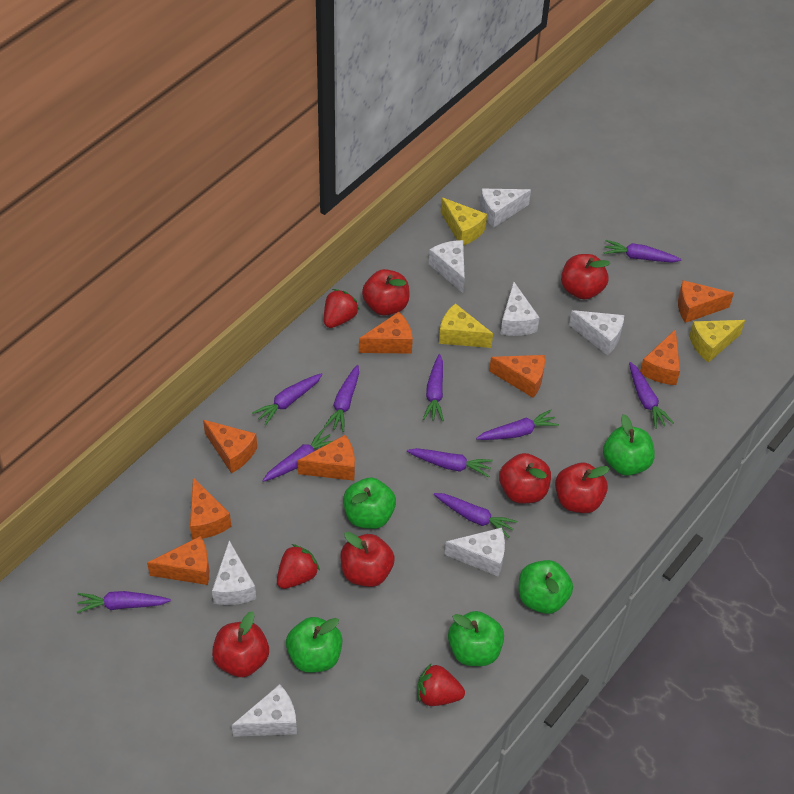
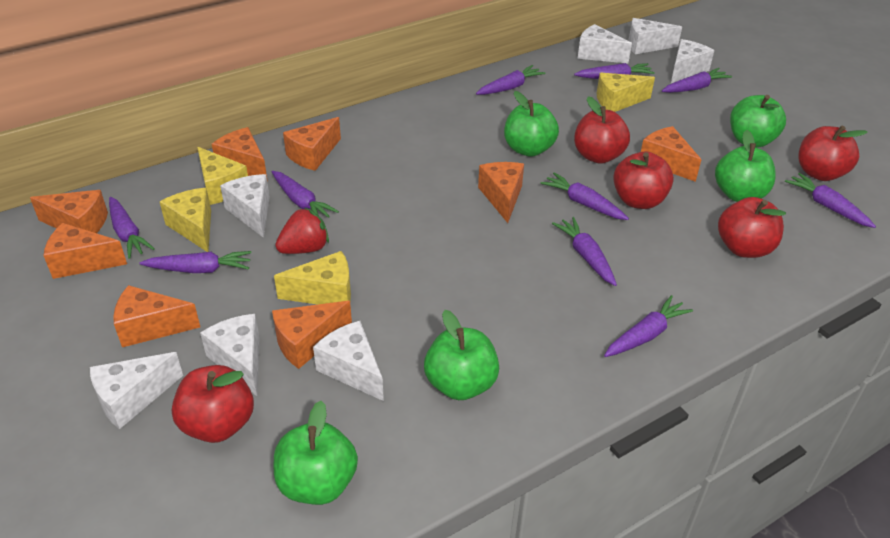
red apple: [212,611,269,677] [340,532,395,587] [362,269,409,316] [499,453,551,504] [555,463,610,513] [561,254,610,299] = 6 -> [172,365,254,443] [574,96,630,164] [613,152,674,209] [718,197,786,258] [799,126,868,181] = 5
red strawberry: [277,544,320,589] [324,289,359,328] [418,664,465,706] = 3 -> [275,207,329,254] = 1
yellow cheese: [439,303,493,348] [441,197,487,245] [689,320,745,363] = 3 -> [160,188,211,252] [197,147,248,205] [274,251,351,304] [597,73,655,112] = 4

